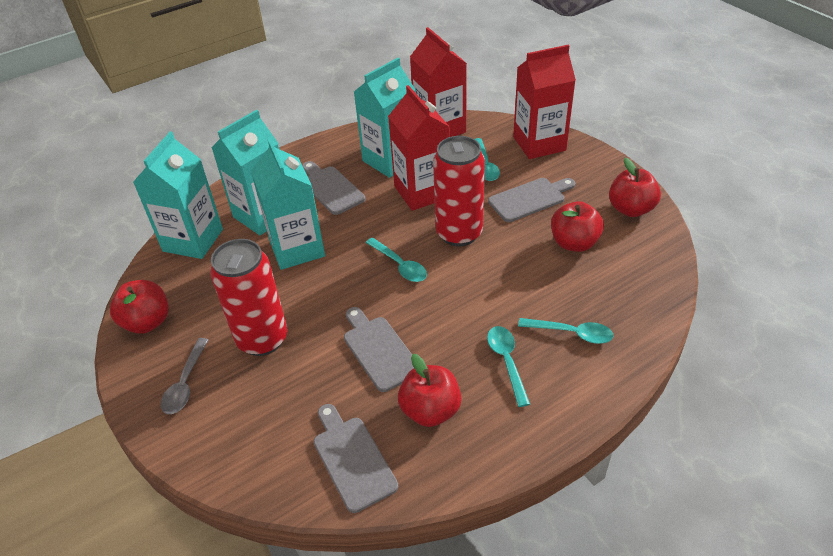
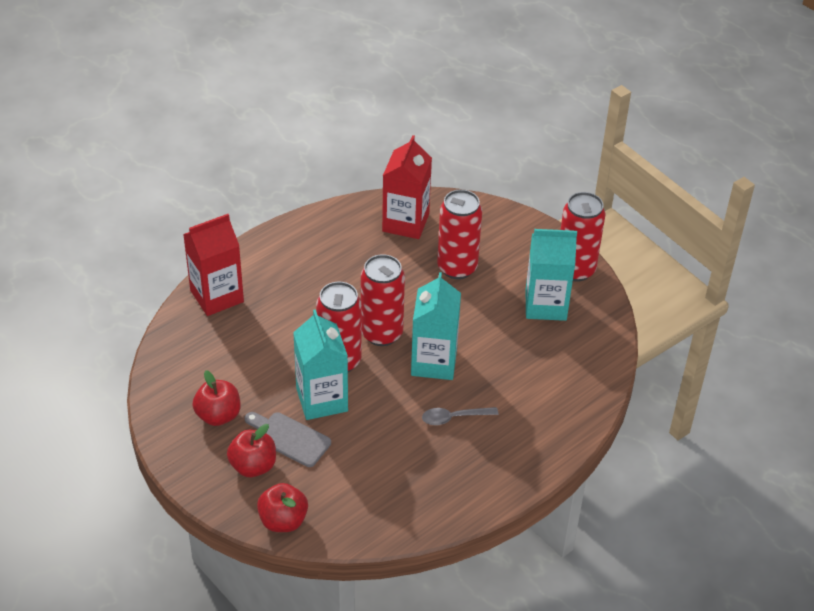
grey cutting board: [302,161,366,215] [314,404,398,513] [344,307,414,392] [488,178,575,222] = 4 -> [245,412,331,467] = 1
red apple: [110,280,169,334] [398,354,461,427] [551,201,604,252] [609,158,661,217] = 4 -> [192,370,240,426] [227,424,276,477] [257,483,308,532] = 3
red can: [210,239,287,356] [433,136,485,246] = 2 -> [316,282,361,372] [361,254,405,346] [437,189,482,279] [561,192,606,282] = 4
red carton: [388,85,450,211] [410,27,467,137] [513,45,576,159] = 3 -> [183,214,244,316] [382,135,432,239] = 2
turquoise carton: [133,131,223,259] [211,110,279,235] [251,139,325,270] [354,58,415,178] = 4 -> [293,309,348,420] [411,272,461,380] [526,229,577,321] = 3
turquoise spoon: [366,238,427,282] [475,138,500,181] [487,326,530,407] [518,318,614,344] = 4 -> none = 0

